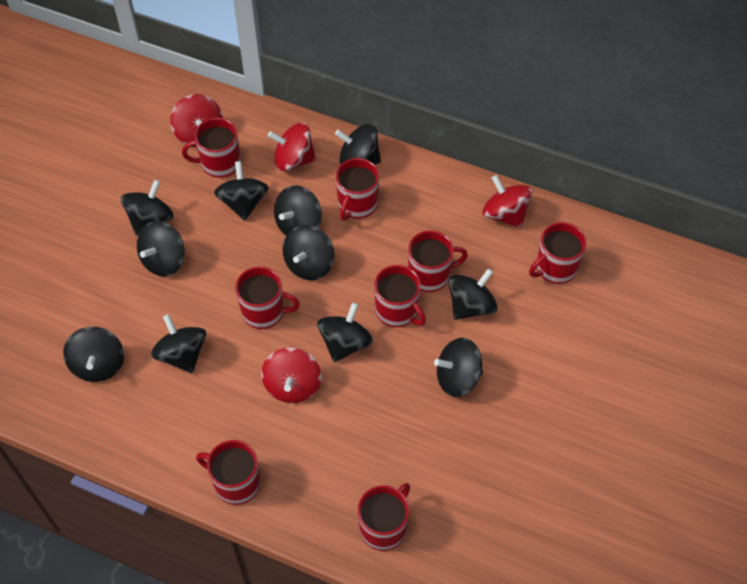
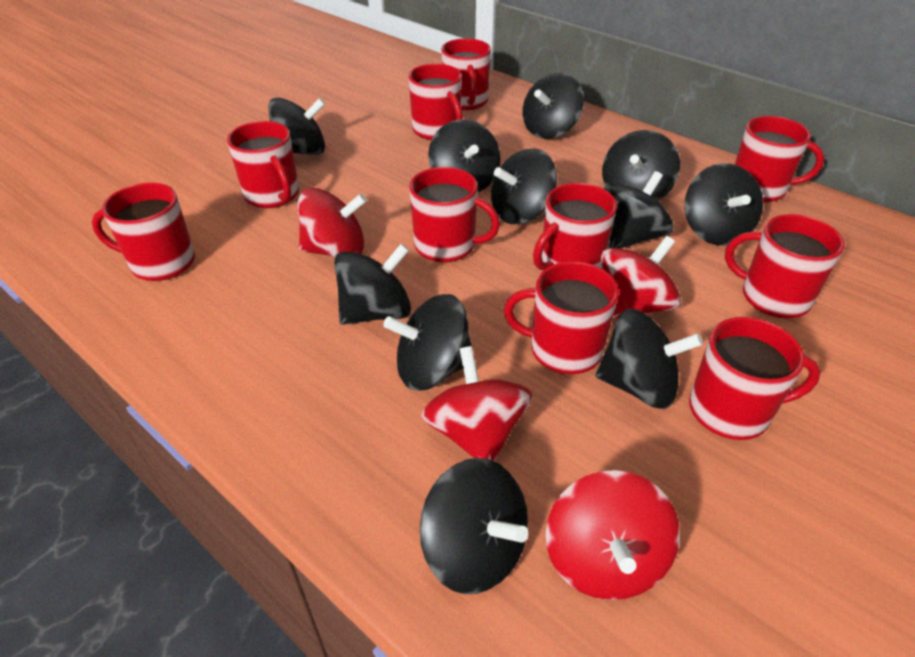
red mug: [182,118,241,178] [196,440,261,505] [235,267,300,329] [336,158,379,221] [358,483,410,551] [374,265,426,327] [408,230,468,292] [529,222,586,284] = 8 -> [92,183,195,281] [227,121,299,208] [408,64,463,140] [409,167,500,262] [441,38,491,110] [504,261,619,374] [533,183,617,270] [689,317,821,440] [725,214,844,318] [735,116,824,202] = 10

